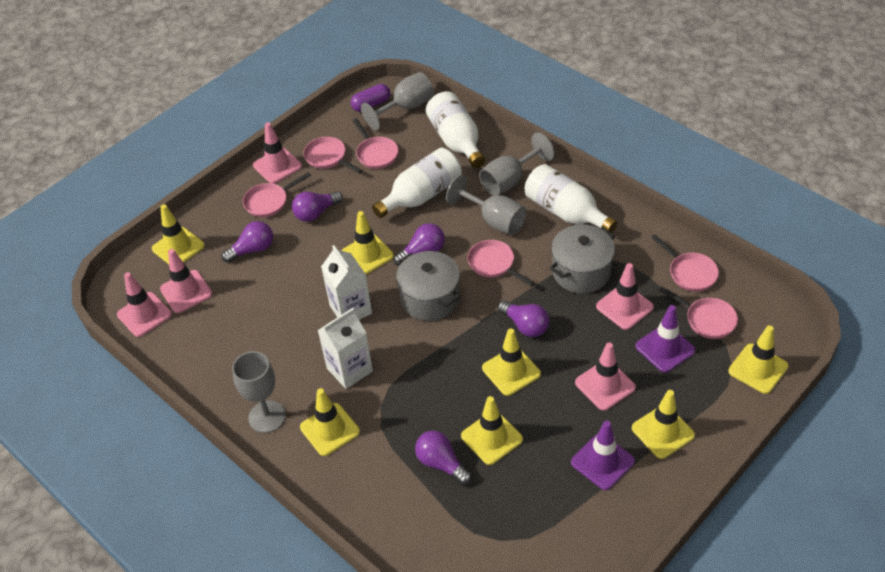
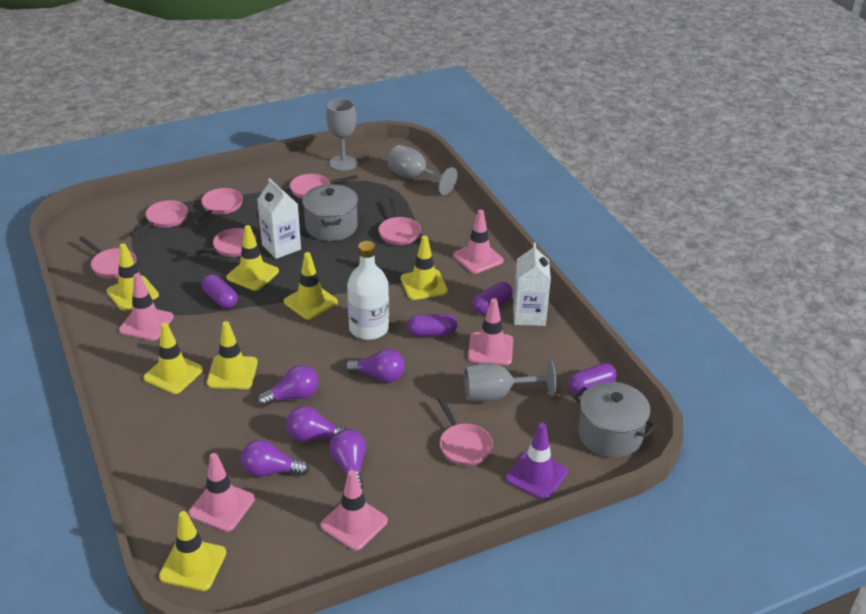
grey goblet: [232,351,286,433] [361,72,434,130] [446,175,527,235] [479,132,555,195] = 4 -> [326,98,357,171] [387,145,457,195] [464,360,556,402] = 3
pink pan: [243,172,311,217] [303,137,362,173] [353,119,398,169] [467,240,535,287] [651,235,719,292] [659,287,738,339] = 6 -> [79,236,136,279] [130,200,188,237] [185,228,256,258] [192,188,243,225] [290,174,358,199] [379,198,421,245] [437,397,493,466] = 7
purple capsule: [351,84,390,112] = 1 -> [202,275,238,309] [407,314,457,337] [472,282,513,314] [568,363,617,395] = 4
purple traffic cone: [571,421,635,490] [636,305,695,373] = 2 -> [505,423,568,500] = 1
white bottle: [372,148,462,218] [426,91,485,168] [525,164,618,233] = 3 -> [347,241,389,340] = 1

